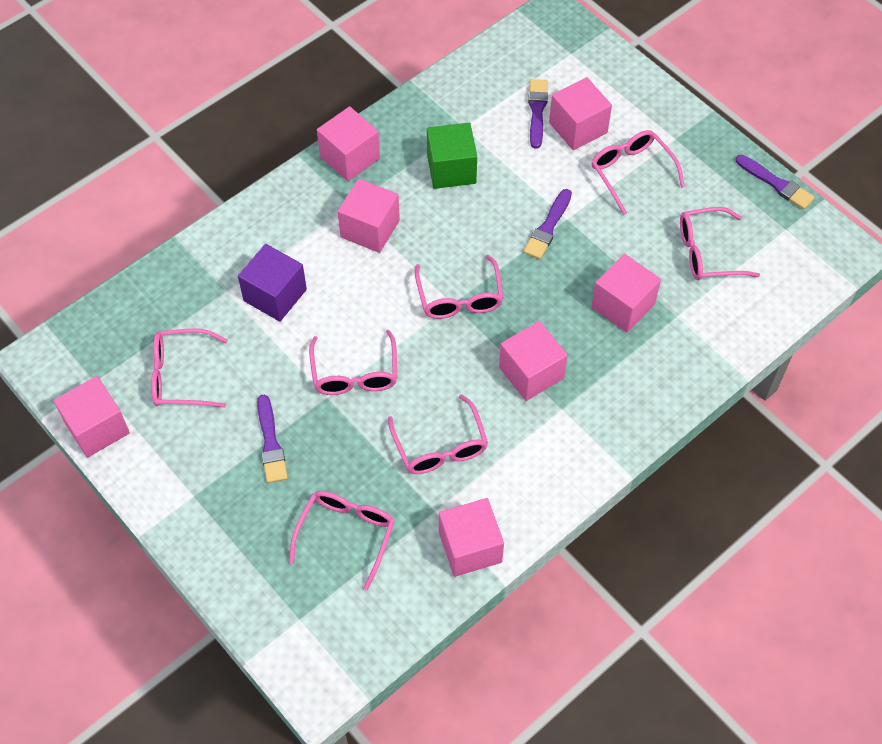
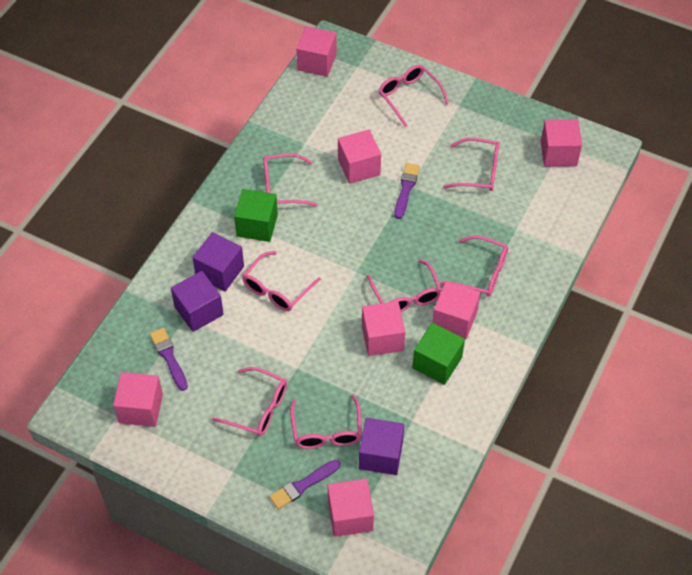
green cube: [427,123,477,189] = 1 -> [234,189,278,242] [412,323,465,385] = 2
pink glasses: [151,328,228,408] [289,491,395,590] [309,330,397,395] [388,394,488,474] [415,255,504,319] [591,130,685,215] [680,207,760,280] = 7 -> [212,367,287,436] [242,251,321,311] [263,153,318,206] [290,395,362,449] [367,259,442,312] [378,65,449,127] [440,236,508,297] [443,138,500,191] = 8
purple brush: [257,394,288,483] [523,189,572,259] [528,79,548,149] [736,155,815,210] = 4 -> [150,328,188,391] [269,460,340,509] [395,163,420,219] = 3
purple cube: [238,244,307,322] = 1 -> [171,271,224,332] [192,232,244,292] [359,418,404,475] = 3

